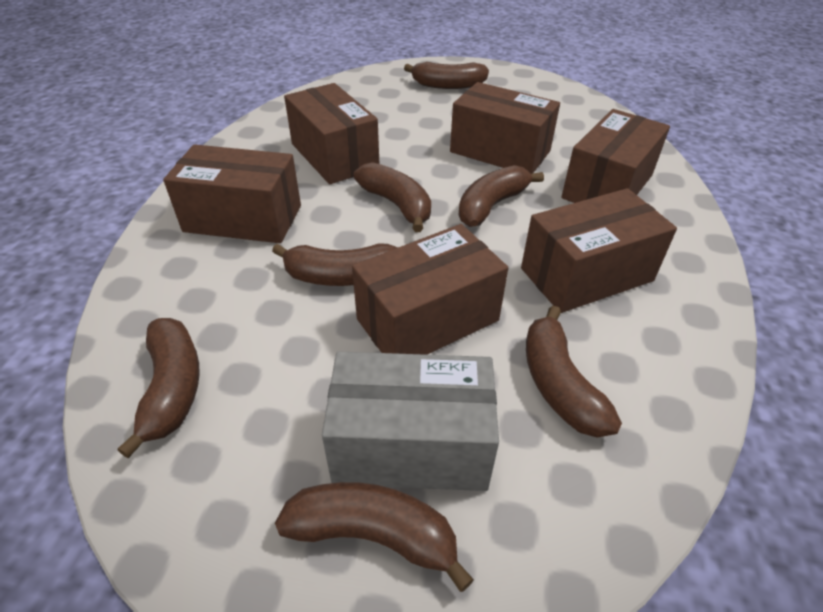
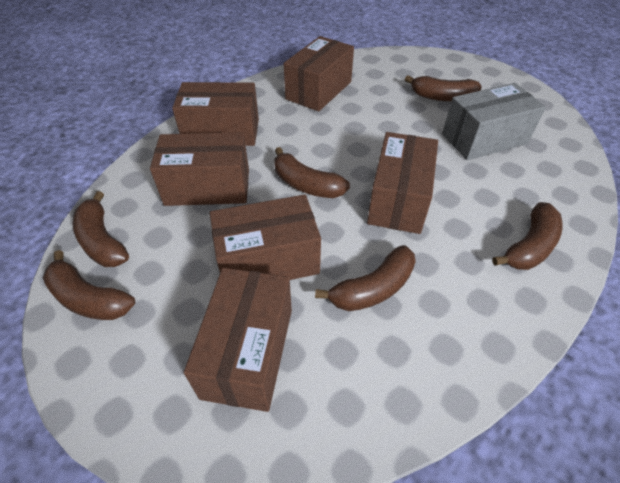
brown banana: [118,318,200,458] [272,243,398,286] [275,482,474,592] [354,162,431,232] [404,62,489,89] [458,165,544,227] [526,306,622,438] = 7 -> [43,250,135,320] [73,191,129,267] [274,147,350,198] [315,245,416,311] [405,75,482,102] [492,202,563,270] = 6

